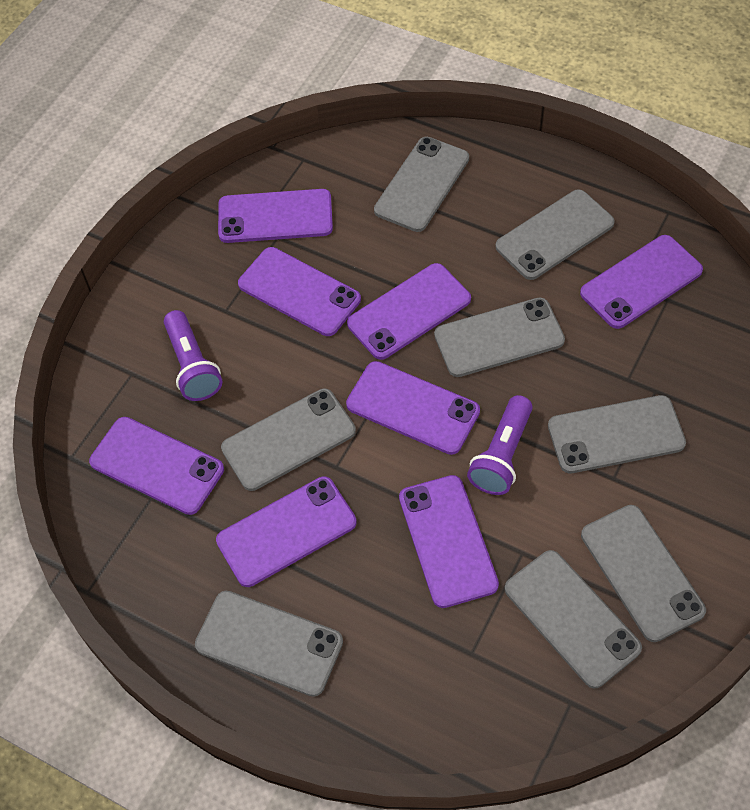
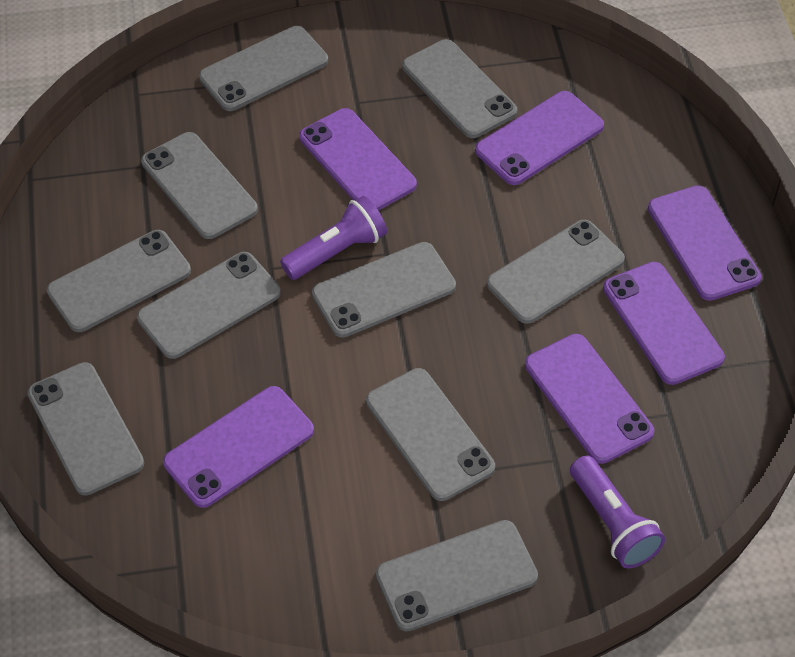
grey phone: [195,591,343,697] [221,389,356,491] [374,137,469,232] [434,298,565,377] [495,190,615,280] [505,550,642,689] [548,395,686,473] [581,505,706,642] = 8 -> [27,362,144,496] [47,230,191,332] [137,252,281,359] [141,132,258,239] [199,26,328,111] [312,242,456,338] [366,368,495,501] [376,520,538,632] [402,39,517,138] [487,220,625,324] = 10
purple phone: [89,417,224,515] [216,477,357,587] [218,189,333,243] [238,247,361,336] [346,361,480,455] [347,263,471,360] [399,475,499,608] [580,235,703,329] = 8 -> [163,386,314,508] [299,108,417,210] [475,91,604,185] [525,334,654,464] [603,262,725,385] [648,185,762,301] = 6

